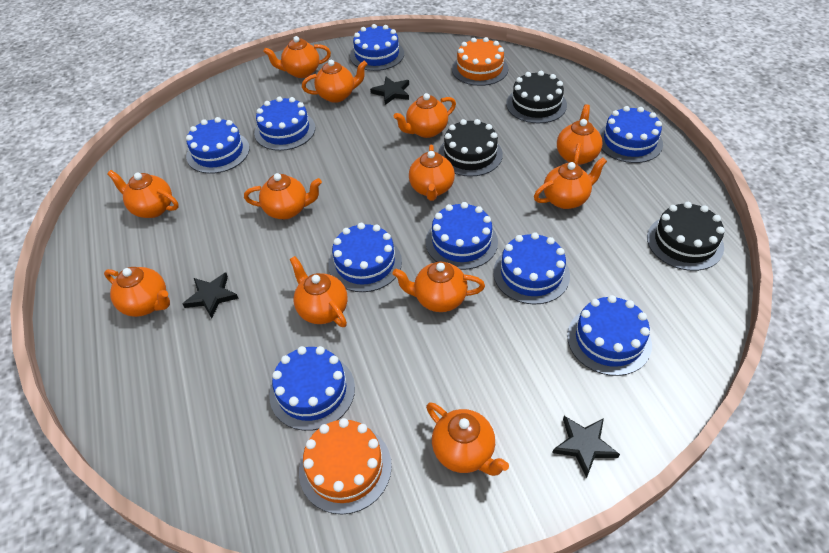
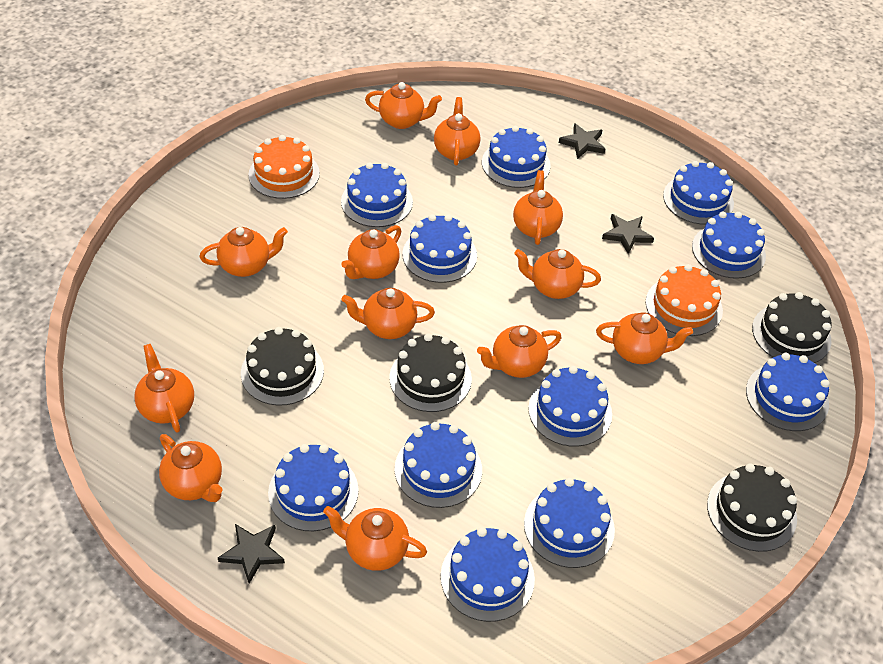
black cake: [438,119,503,177] [506,71,567,123] [647,202,725,271] = 3 -> [241,327,324,406] [389,333,472,412] [707,463,797,552] [752,292,832,363] = 4
blue cake: [186,117,250,174] [254,96,315,151] [269,346,355,431] [328,223,402,292] [350,24,404,71] [426,202,498,270] [493,232,570,305] [567,295,652,376] [599,106,663,163] = 9 -> [268,444,359,531] [341,162,413,227] [395,422,482,508] [403,214,477,283] [441,527,535,622] [482,126,551,188] [524,478,615,568] [528,366,612,447] [663,161,734,225] [692,211,766,279] [746,353,830,431] = 11

